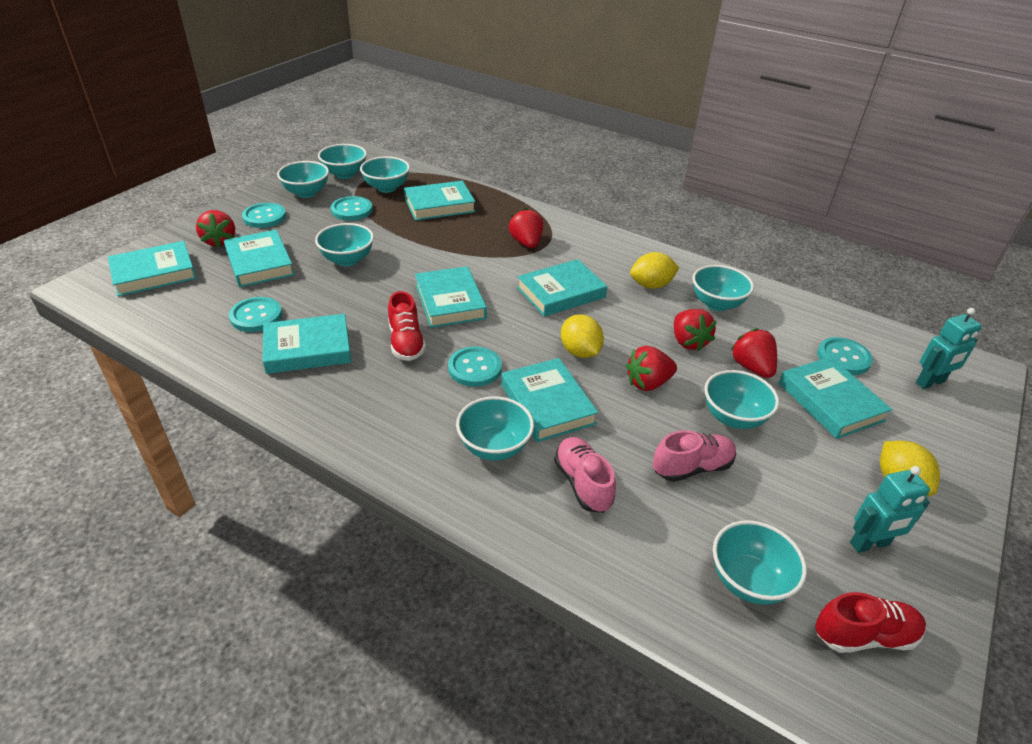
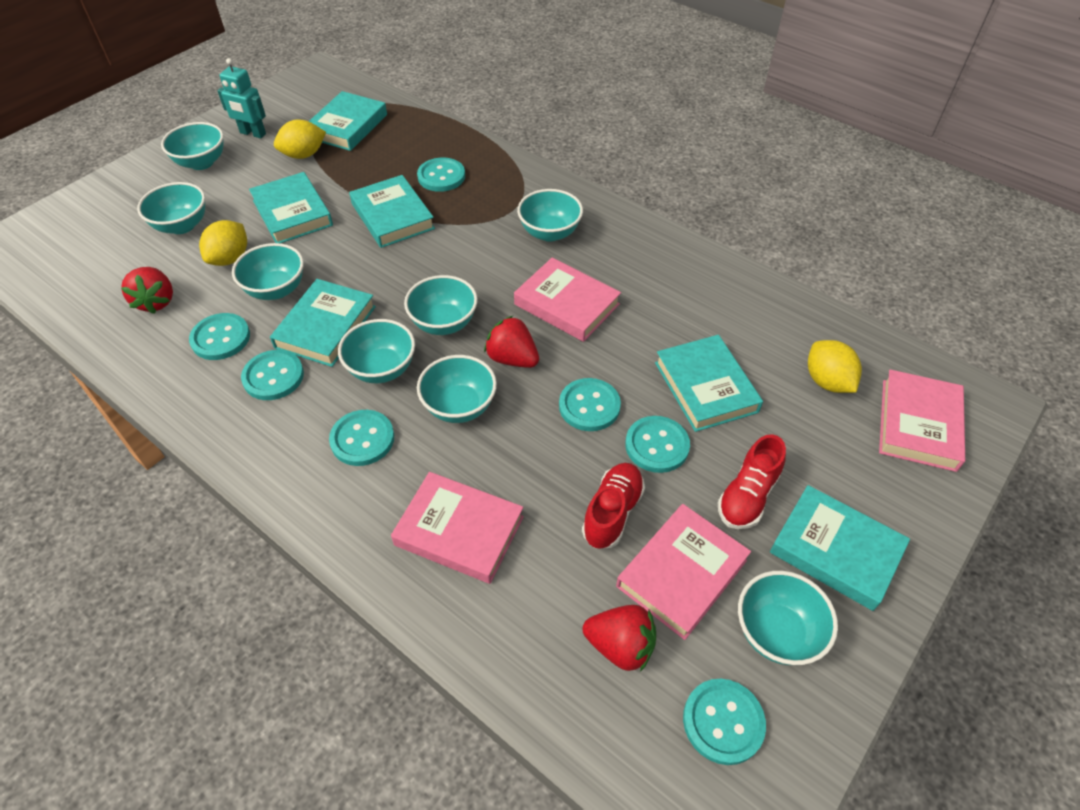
pink book: none = 0 -> [391,472,524,584] [514,258,621,342] [616,504,751,640] [879,369,965,472] = 4
pink shoe: [554,437,616,513] [653,430,736,482] = 2 -> none = 0
red strawberry: [196,210,235,247] [509,208,543,248] [626,346,677,391] [674,309,717,352] [730,328,777,378] = 5 -> [121,267,173,314] [484,316,539,368] [583,605,656,672] = 3
turquoise book: [108,241,196,296] [224,230,294,287] [263,314,351,374] [404,181,476,221] [415,266,487,328] [501,358,598,442] [517,259,607,317] [779,357,892,439] = 8 -> [249,172,333,243] [270,279,376,367] [309,91,387,151] [349,175,435,248] [655,335,763,432] [770,485,910,611] = 6
turquoise button: [229,297,282,332] [242,203,286,228] [331,196,373,221] [448,346,502,387] [817,337,873,375] = 5 -> [189,313,250,360] [241,350,304,400] [329,410,394,466] [417,158,465,192] [559,378,621,431] [625,416,690,473] [683,679,766,765] = 7
turquoise robot: [850,466,930,553] [916,308,982,389] = 2 -> [217,58,266,138] = 1

